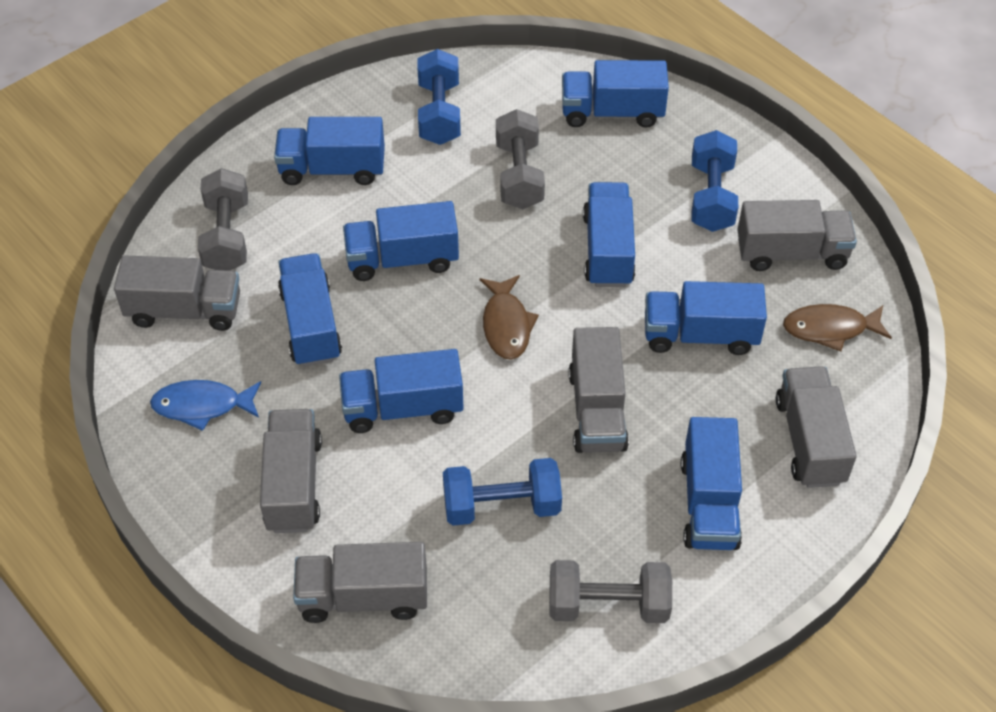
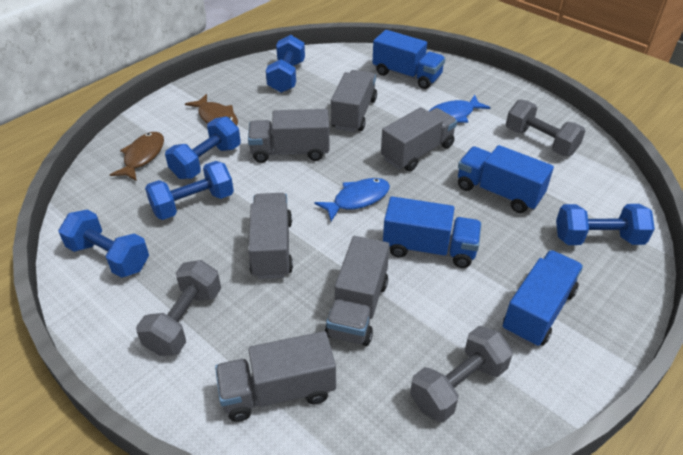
blue dumbbell: [417,49,461,145] [443,458,562,526] [692,130,738,232] = 3 -> [58,210,149,278] [145,161,234,220] [165,116,241,179] [266,35,305,93] [556,204,655,245] = 5
blue fish: [150,380,261,431] = 1 -> [314,178,390,222] [429,95,490,123] = 2
blue truck: [274,117,385,185] [278,253,342,367] [339,349,464,433] [343,201,459,281] [562,60,669,128] [583,182,636,287] [645,281,767,355] [681,417,742,550] = 8 -> [372,30,446,89] [383,196,482,268] [458,145,554,213] [503,250,583,346] = 4

